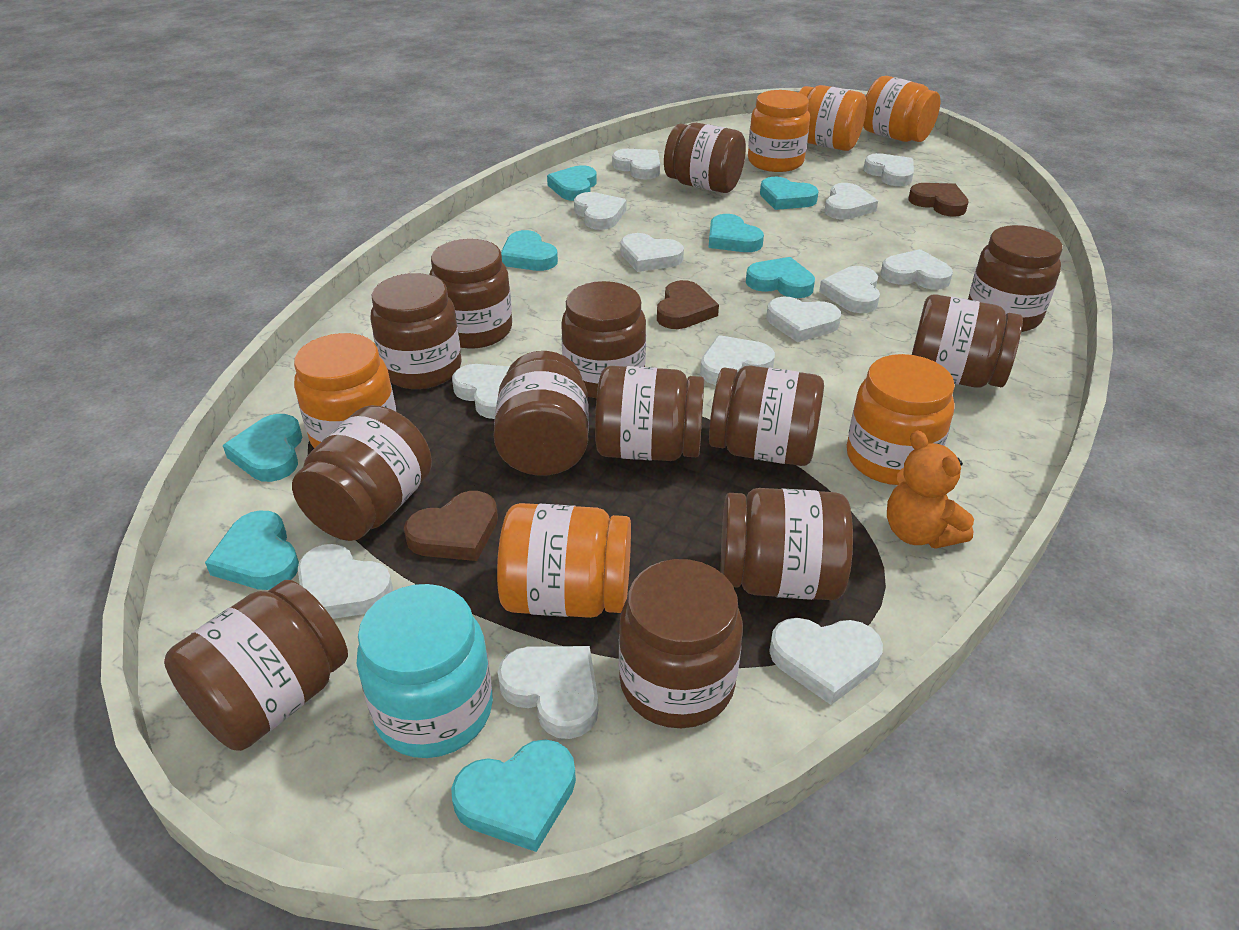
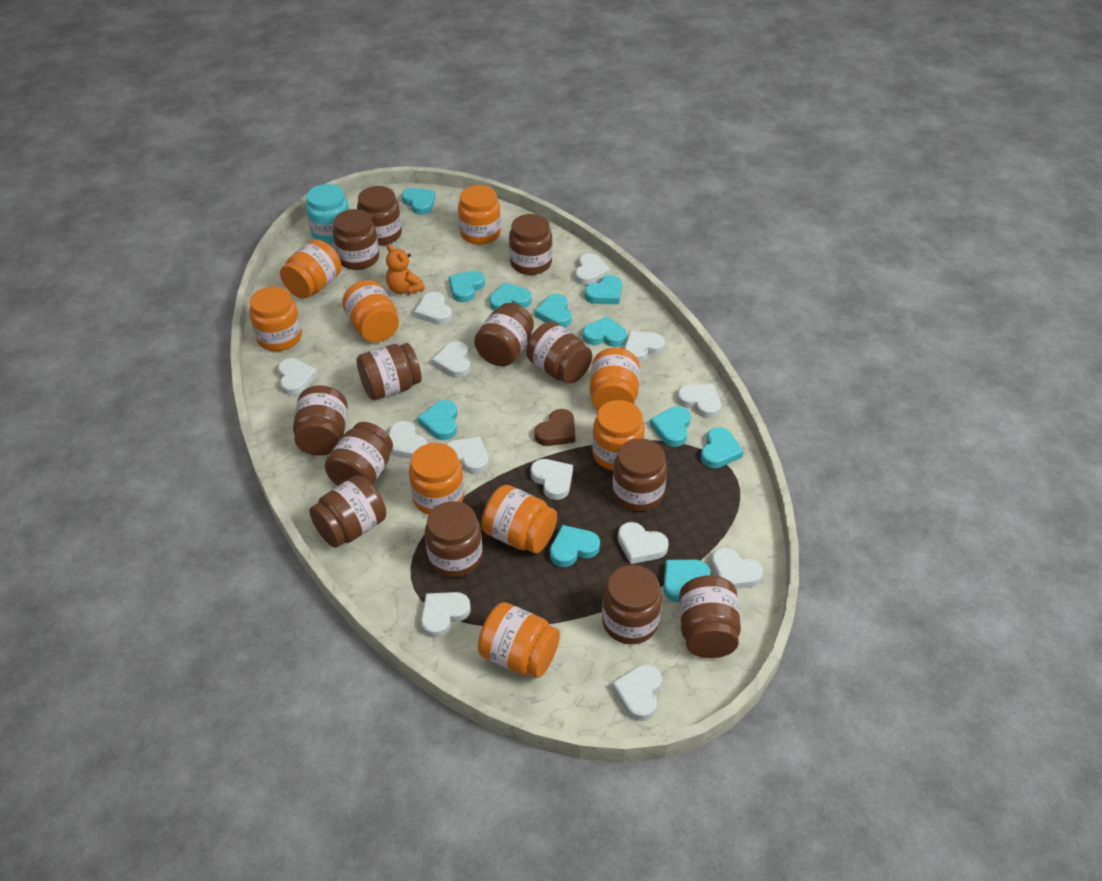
brown heart: [404,491,498,561] [657,280,719,329] [909,183,969,217] = 3 -> [535,409,575,446] = 1
orange jar: [294,333,396,448] [497,503,631,618] [748,90,810,172] [799,85,867,151] [847,354,955,485] [863,76,940,142] = 6 -> [249,286,302,351] [280,239,342,299] [342,280,399,342] [409,443,464,515] [458,185,501,245] [478,602,560,678] [482,485,557,553] [590,348,640,411] [592,400,645,470] = 9
turquoise heart: [205,510,299,590] [223,414,303,482] [451,739,576,852] [501,230,558,271] [547,165,597,201] [709,214,764,252] [746,257,815,298] [760,177,819,210] = 8 -> [402,188,435,215] [418,400,457,440] [449,271,485,302] [489,282,532,310] [535,294,571,327] [550,525,600,567] [583,316,627,347] [585,275,622,304] [650,406,691,447] [663,560,711,603] [701,427,744,468] = 11

